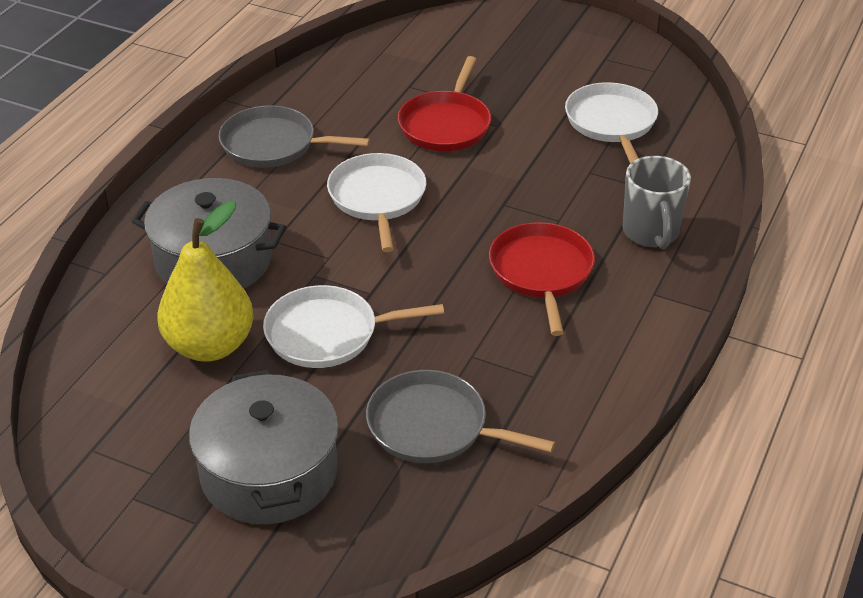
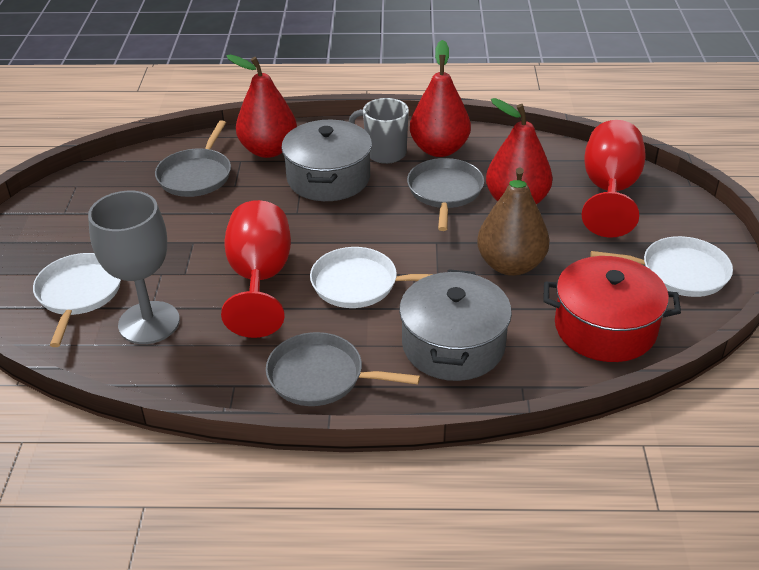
brown pear: none = 0 -> [477,167,550,276] = 1
grey goblet: none = 0 -> [88,191,180,344] = 1
grey pan: [219,105,370,168] [366,370,555,463] = 2 -> [155,120,231,197] [266,332,420,406] [407,158,484,231] = 3
red goblet: none = 0 -> [221,200,291,338] [582,120,646,238] = 2
red pan: [398,56,491,151] [489,222,595,336] = 2 -> none = 0
red pear: none = 0 -> [226,54,297,158] [410,40,471,157] [486,98,553,205] = 3
red pot: none = 0 -> [543,256,681,362] = 1
yellow pear: [157,201,254,362] = 1 -> none = 0

